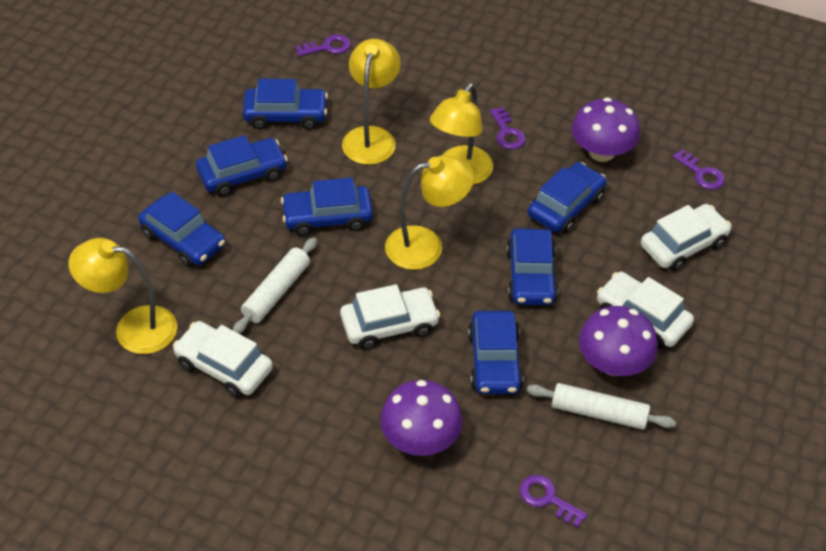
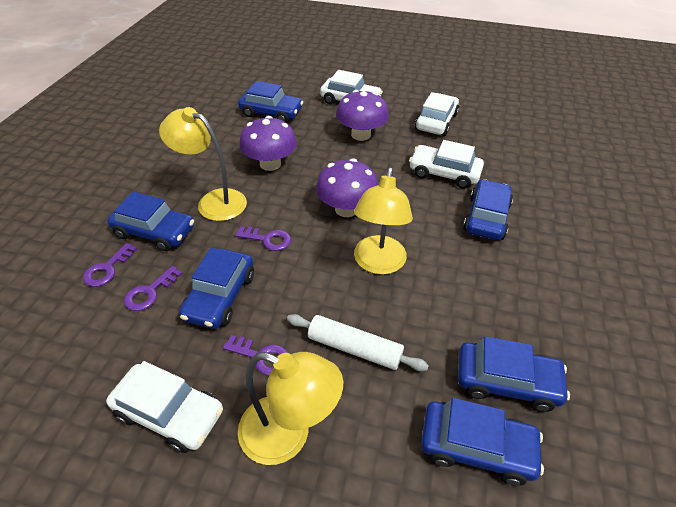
blue car: [138,192,225,267] [196,135,288,197] [243,79,328,130] [281,178,373,236] [468,311,524,394] [506,229,558,305] [528,162,606,234] = 7 -> [107,191,194,251] [179,248,254,329] [238,81,303,123] [421,398,544,486] [458,336,570,412] [463,179,513,240] = 6
white rolling pin: [233,237,317,334] [527,383,676,430] = 2 -> [287,314,429,371] = 1
yellow lamp: [69,238,177,354] [342,39,401,165] [385,155,474,270] [430,83,493,185] = 4 -> [159,107,247,221] [238,352,343,465] [354,168,413,275] = 3

